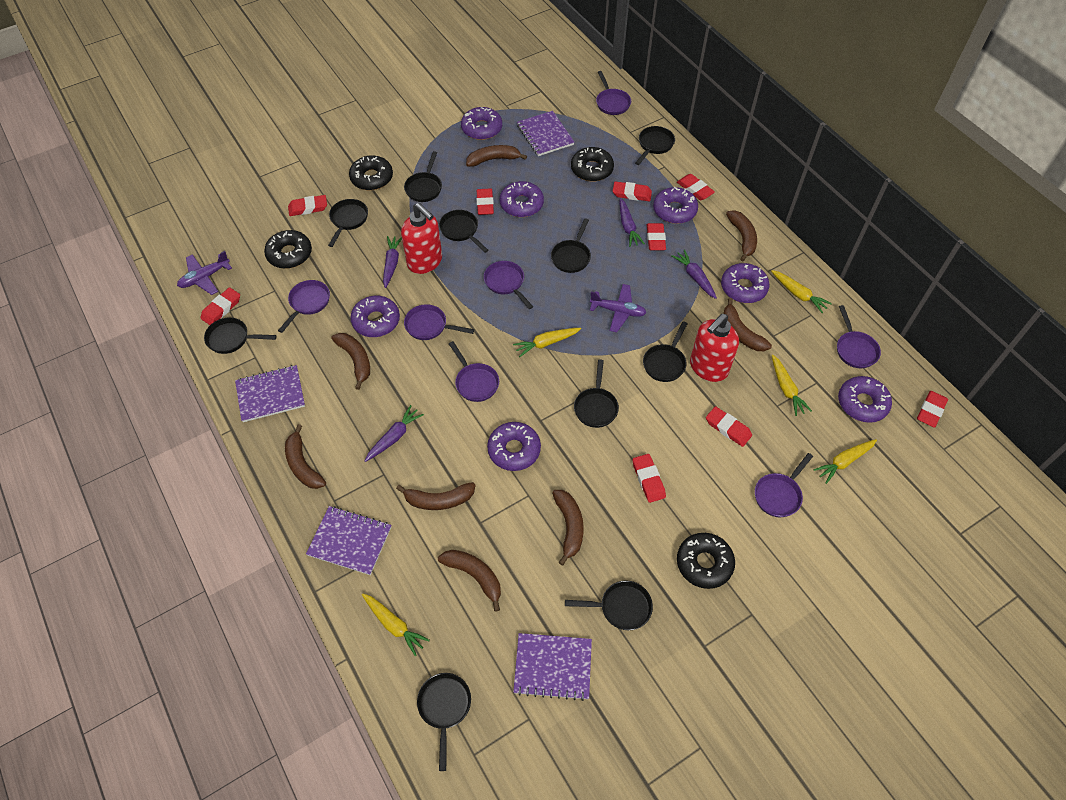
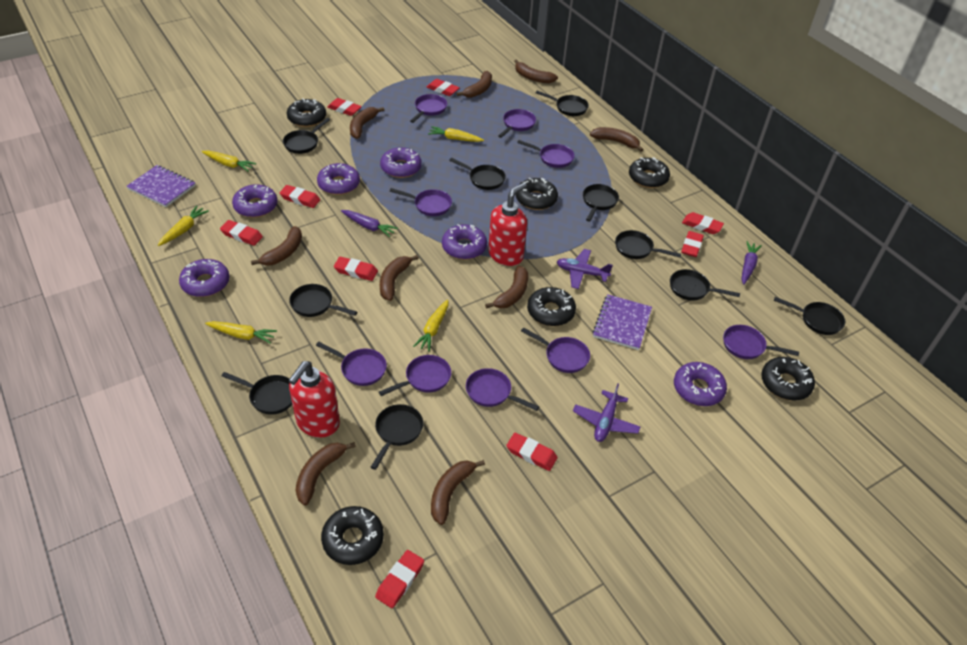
black donut: [264,230,312,269] [349,155,393,190] [571,147,614,182] [677,533,735,589] = 4 -> [287,98,326,127] [321,506,384,565] [516,178,558,210] [527,287,576,326] [629,157,670,188] [761,357,815,400] = 6
brown banana: [285,424,326,489] [331,333,370,390] [396,482,476,510] [438,550,501,612] [466,145,527,167] [552,490,584,566] [723,298,772,351] [726,210,757,261] = 8 -> [251,226,302,266] [295,442,356,506] [350,107,384,139] [380,255,419,301] [431,460,485,525] [456,71,492,98] [485,266,528,309] [515,59,558,83] [590,127,643,152] = 9
purple carrot: [365,405,424,462] [383,236,402,288] [620,198,645,247] [672,250,717,299] = 4 -> [341,210,398,237] [741,241,762,285] = 2
purple donut: [350,296,400,337] [461,107,502,140] [487,422,541,471] [500,181,544,217] [653,187,698,224] [721,263,770,303] [838,376,892,423] = 7 -> [179,259,230,297] [232,184,278,218] [317,163,360,195] [380,147,422,178] [442,224,487,260] [674,362,727,406] = 6
purple notebook: [235,365,305,422] [306,506,391,575] [513,633,592,701] [517,111,574,156] = 4 -> [126,165,196,207] [592,294,652,350] = 2
purple pan: [278,280,330,333] [404,304,474,340] [449,341,499,402] [484,261,533,309] [596,71,631,115] [755,453,813,517] [837,305,881,368] = 7 -> [316,342,387,386] [379,355,451,396] [390,188,452,216] [410,94,447,123] [466,368,539,411] [498,109,536,138] [517,140,575,168] [521,327,590,373] [723,325,799,359] = 9

